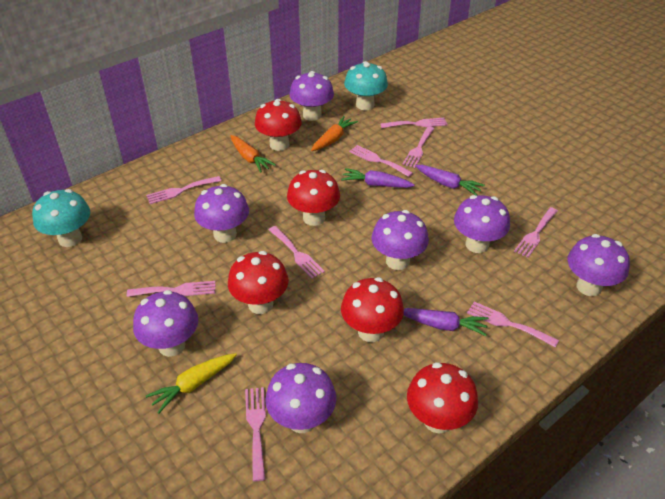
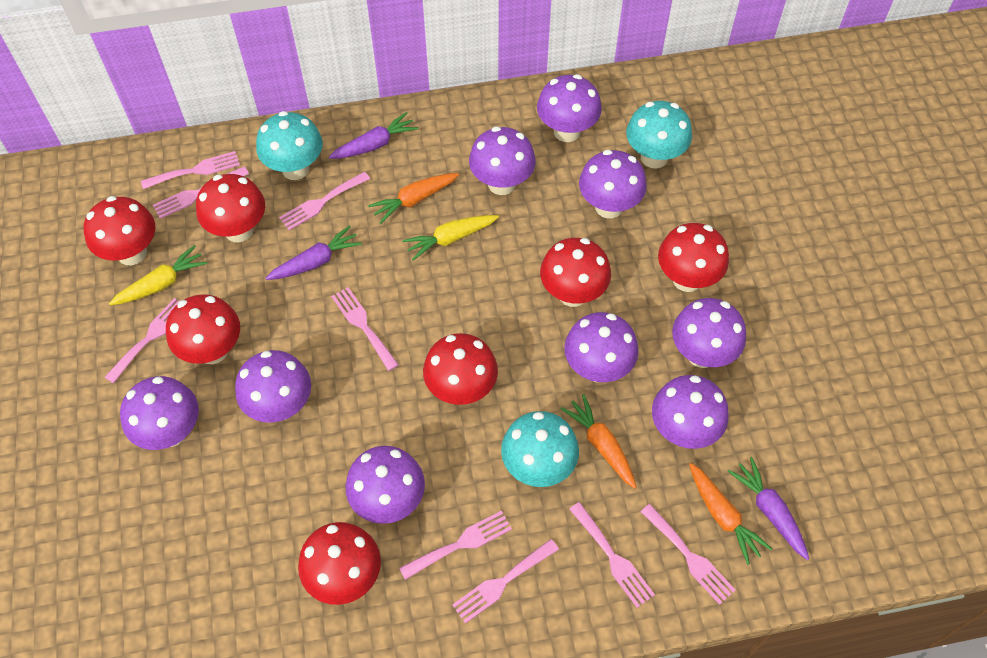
orange carrot: [231,135,276,173] [311,116,358,151] = 2 -> [368,173,459,224] [560,394,637,489] [689,463,772,565] = 3
purple mushroom: [133,290,198,357] [194,184,249,243] [265,363,336,433] [289,71,334,121] [371,210,429,270] [454,195,510,253] [568,234,630,296] = 7 -> [120,376,199,450] [235,350,311,423] [345,446,425,524] [469,126,536,195] [537,74,602,142] [564,312,639,382] [579,150,647,218] [652,375,729,449] [672,298,746,368] = 9
red mushroom: [228,251,289,314] [255,99,302,151] [287,170,340,226] [341,277,404,342] [407,362,478,434] = 5 -> [84,196,155,265] [166,294,240,364] [196,174,265,243] [298,522,381,605] [423,333,498,405] [540,238,611,307] [658,223,729,292] = 7
turquoise mushroom: [32,189,90,247] [344,61,388,110] = 2 -> [256,111,323,180] [501,411,579,487] [626,101,692,168] = 3
yellow carrot: [146,353,237,414] = 1 -> [109,245,207,305] [403,215,499,261] = 2

